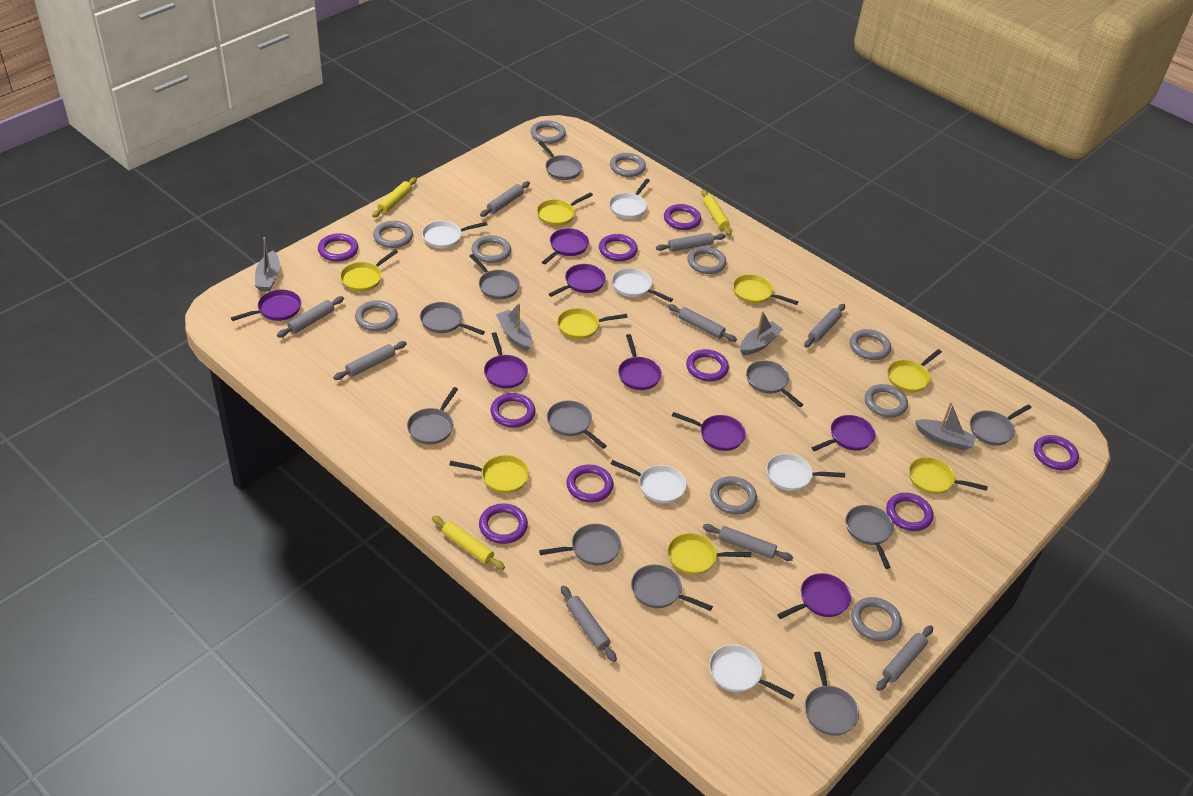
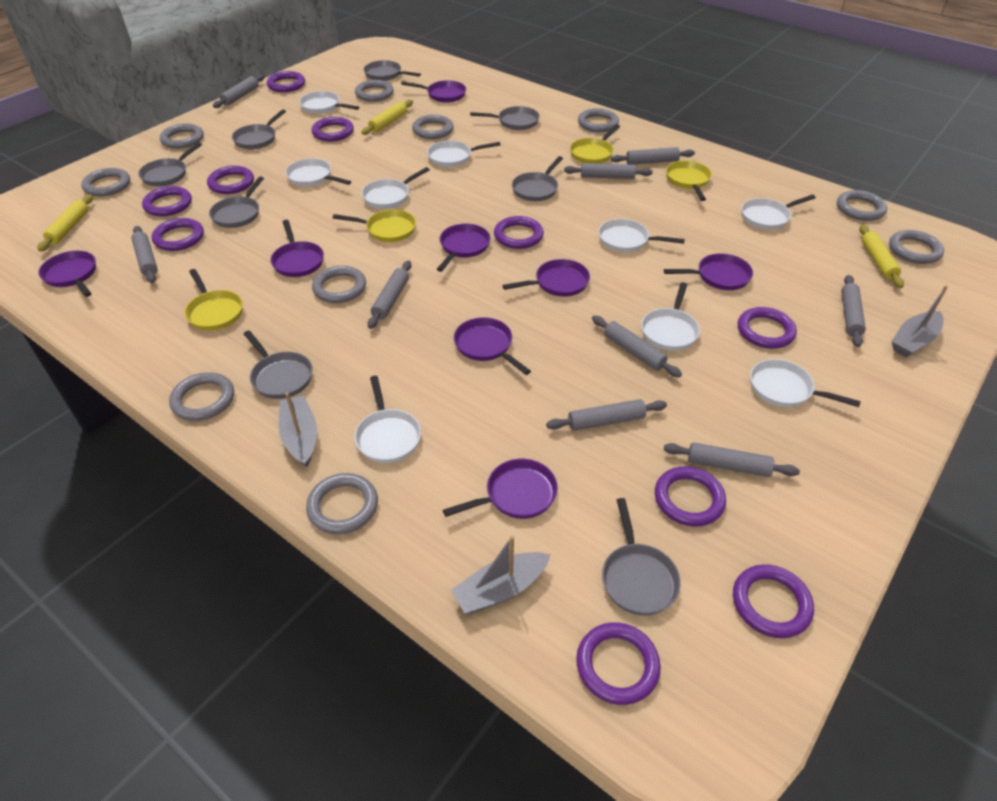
grey boat: [255,237,280,291] [496,303,532,351] [740,311,783,355] [915,402,976,450] = 4 -> [279,392,317,467] [451,536,551,614] [891,285,948,357] = 3
grey pan: [407,387,458,445] [420,302,485,335] [469,254,520,299] [538,141,582,180] [539,524,621,565] [547,401,607,449] [631,564,713,611] [746,360,803,407] [805,652,859,736] [846,505,894,569] [970,404,1031,446] = 11 -> [138,143,202,187] [209,177,264,228] [232,109,286,150] [244,330,313,399] [363,60,421,81] [470,106,540,130] [512,156,563,201] [602,498,681,615] = 8
purple ring: [318,233,358,262] [479,504,528,544] [490,393,536,428] [566,464,614,503] [599,234,638,261] [664,204,701,230] [686,349,729,381] [886,493,933,531] [1034,435,1079,470] = 9 -> [142,186,192,216] [152,218,204,251] [207,166,254,194] [267,71,305,92] [312,117,354,141] [494,216,544,249] [576,622,661,705] [655,466,726,527] [733,564,814,638] [738,307,797,349] = 10
white pan: [422,221,487,248] [609,179,650,219] [611,460,686,503] [612,268,673,302] [709,644,794,700] [766,453,845,491] = 6 -> [285,158,351,186] [299,91,359,114] [354,376,421,463] [361,167,430,209] [427,140,501,167] [598,219,685,252] [641,282,700,351] [741,195,816,230] [750,359,861,407] = 9
yellow pan: [340,250,398,292] [449,455,529,493] [537,192,593,226] [557,308,628,339] [668,533,751,575] [733,274,798,305] [888,349,942,392] [909,457,988,494] = 8 -> [185,269,243,331] [333,209,416,242] [570,124,620,164] [666,161,712,201] = 4

